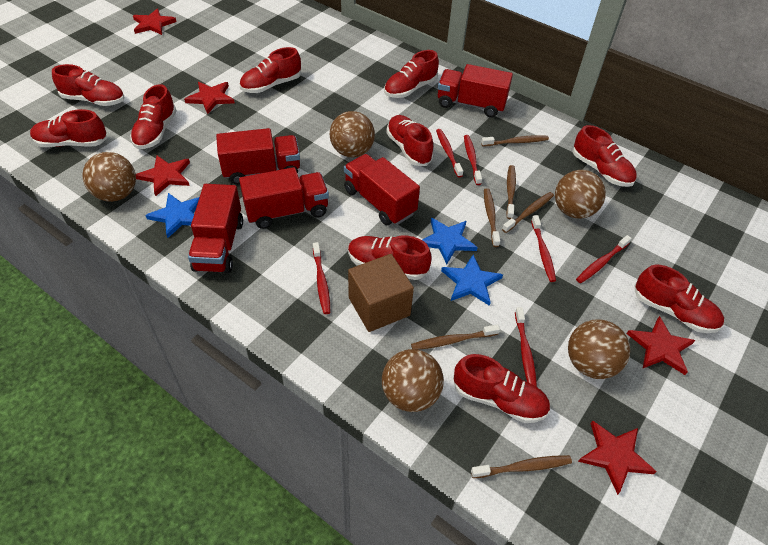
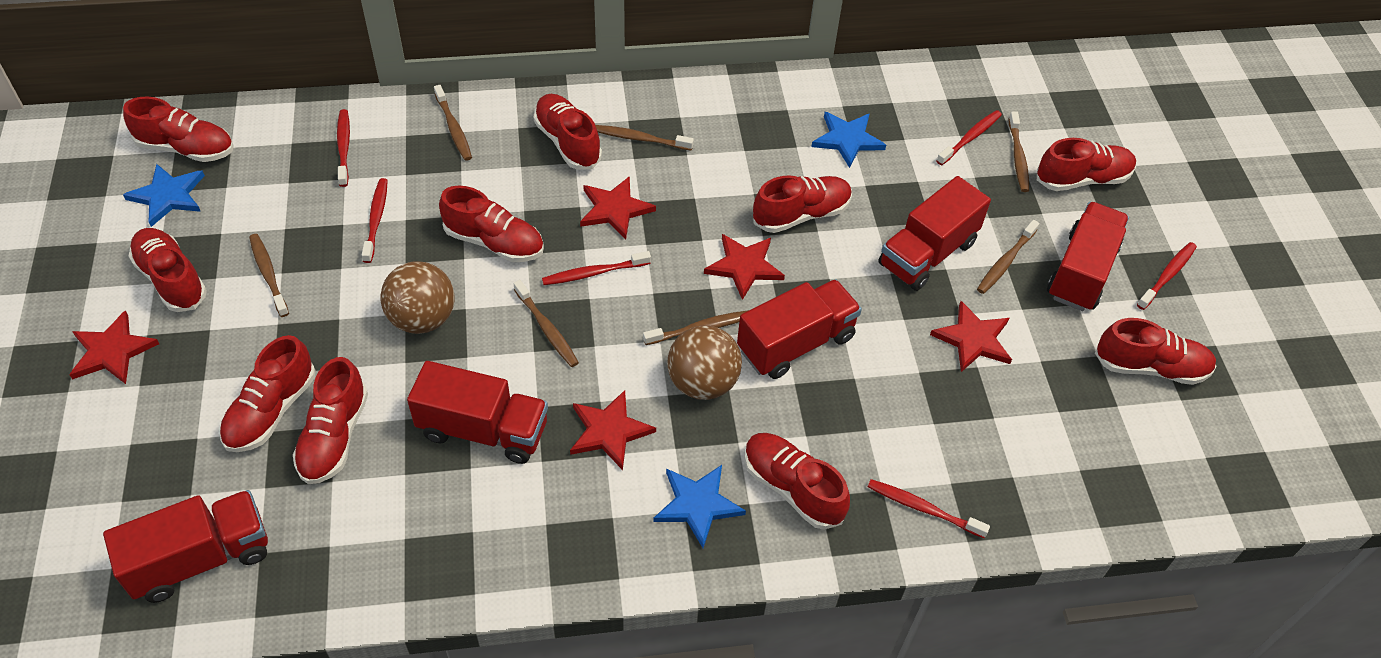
brown ball: [82,152,136,202] [330,111,375,157] [382,349,444,412] [555,170,606,219] [568,320,630,379] = 5 -> [381,261,454,334] [667,325,742,400] = 2
brown cube: [348,254,414,332] = 1 -> none = 0
brown toothbrush: [411,324,500,350] [471,455,572,478] [481,135,549,146] [484,188,500,247] [502,192,554,233] [506,165,516,219] = 6 -> [249,234,289,317] [434,85,472,161] [514,280,579,367] [595,125,694,150] [643,310,749,345] [977,220,1039,294] [1008,111,1029,192] = 7

